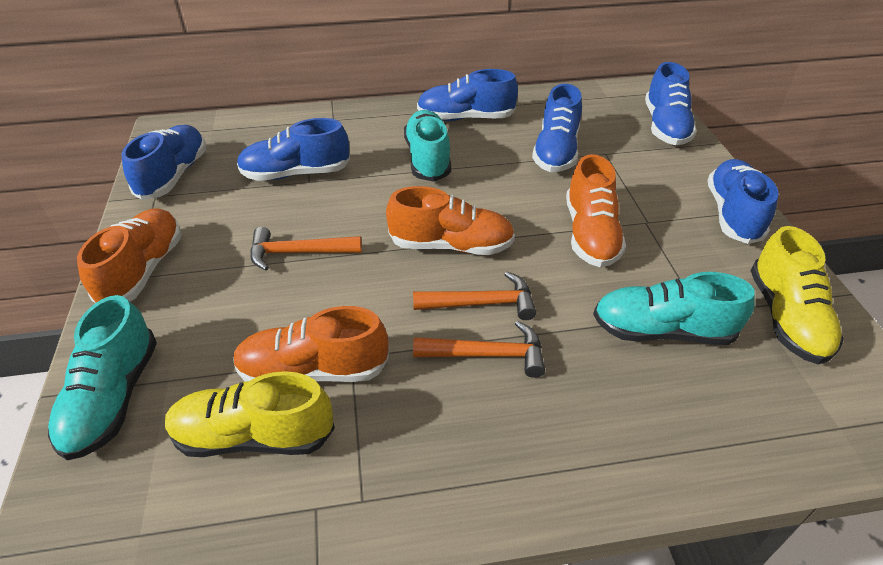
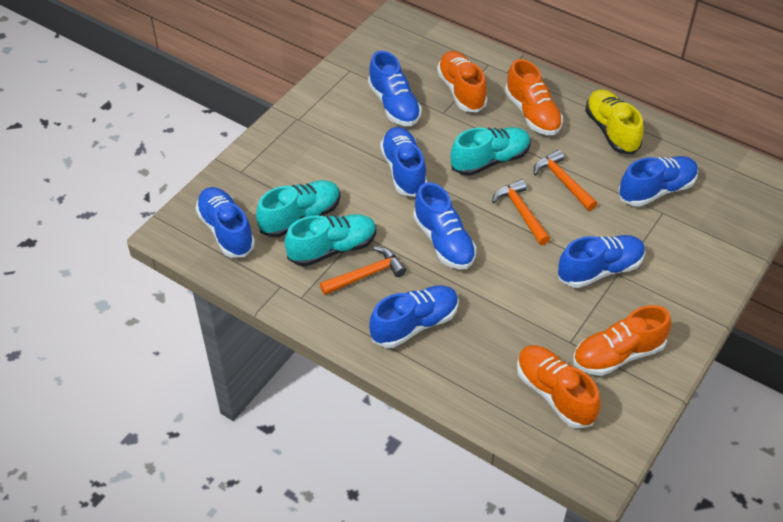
blue shoe: [121,125,206,200] [237,118,350,181] [417,69,518,121] [532,84,582,172] [645,62,697,145] [708,159,779,244] = 6 -> [195,187,255,258] [368,51,422,126] [369,285,459,348] [380,127,427,197] [413,182,477,269] [558,235,645,288] [618,156,698,207] = 7
yellow shoe: [165,371,335,457] [750,226,844,364] = 2 -> [585,89,644,154] = 1

